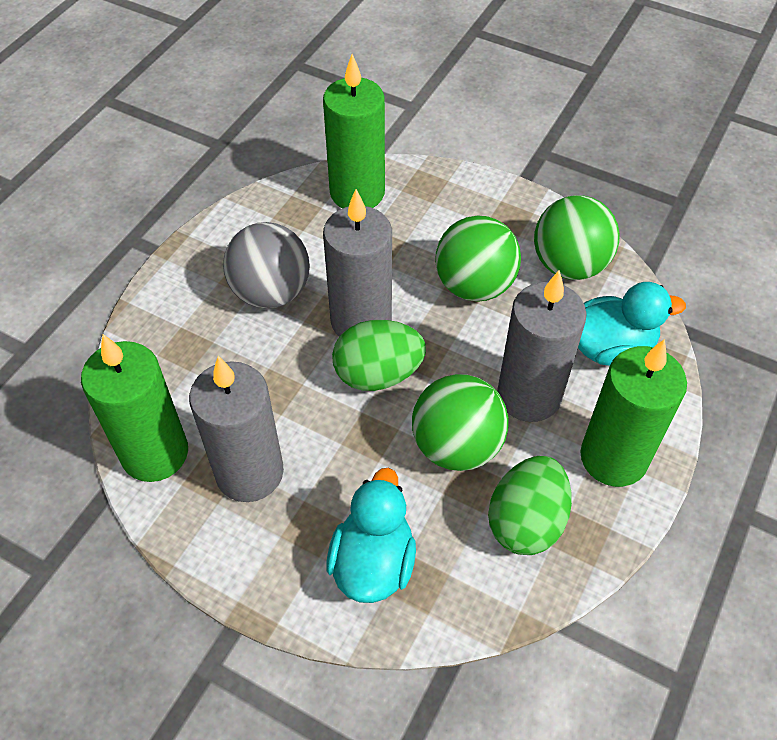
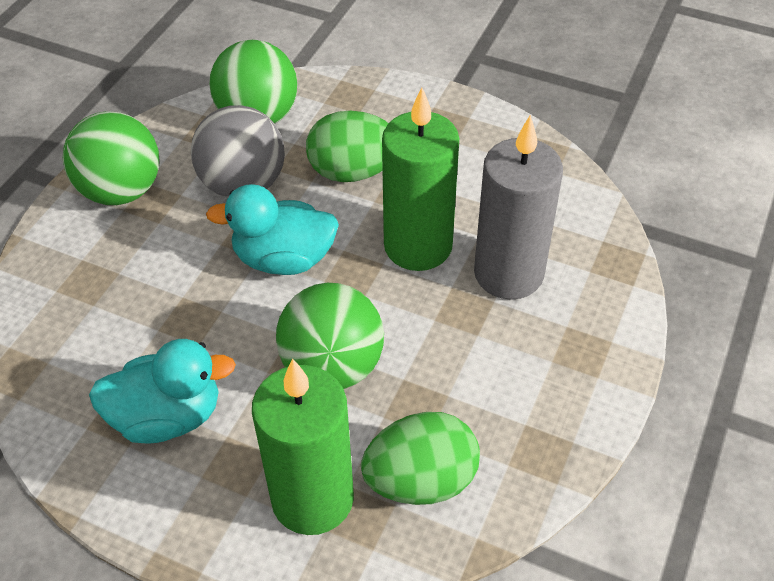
green candle: [81,334,188,482] [323,54,385,209] [580,339,687,487] = 3 -> [252,359,354,535] [382,87,459,271] = 2
grey candle: [189,356,284,502] [323,189,392,337] [497,270,587,422] = 3 -> [474,115,563,300] = 1

